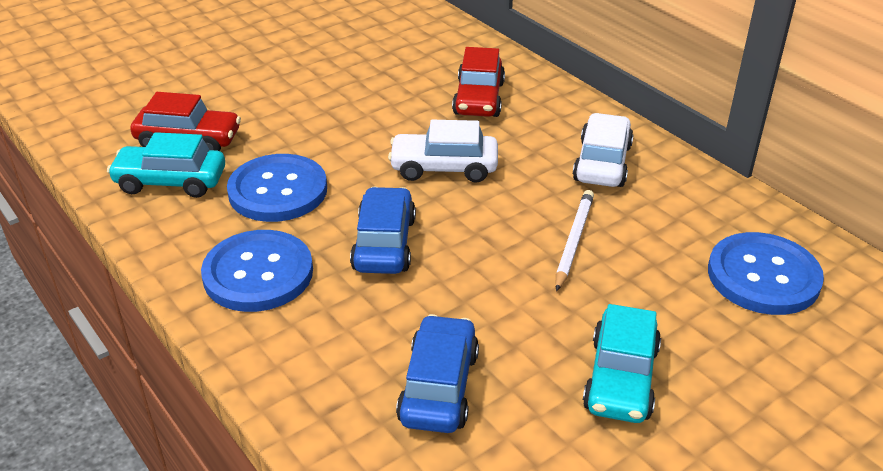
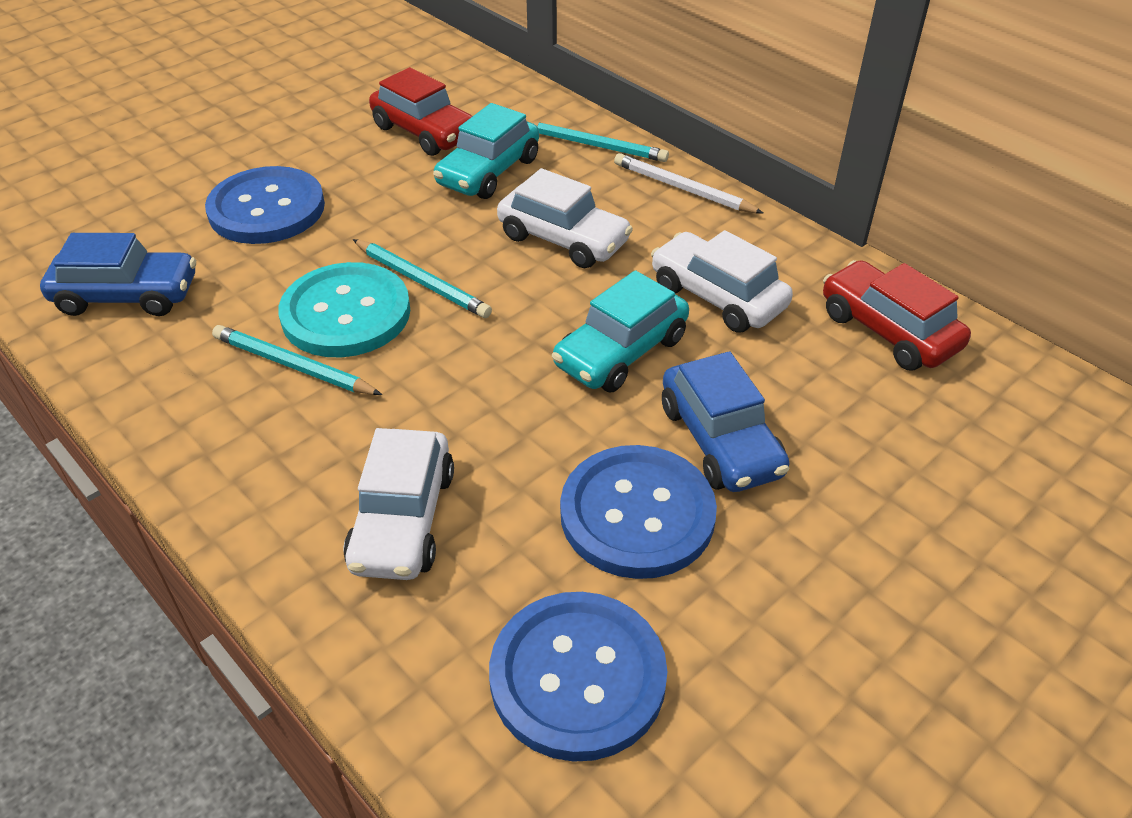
turquoise button: none = 0 -> [279,262,410,357] = 1
turquoise pencil: none = 0 -> [212,325,382,395] [353,239,492,318] [530,122,669,162] = 3
white car: [388,120,498,183] [573,113,634,187] = 2 -> [343,428,454,580] [497,168,633,268] [651,230,793,333] = 3

